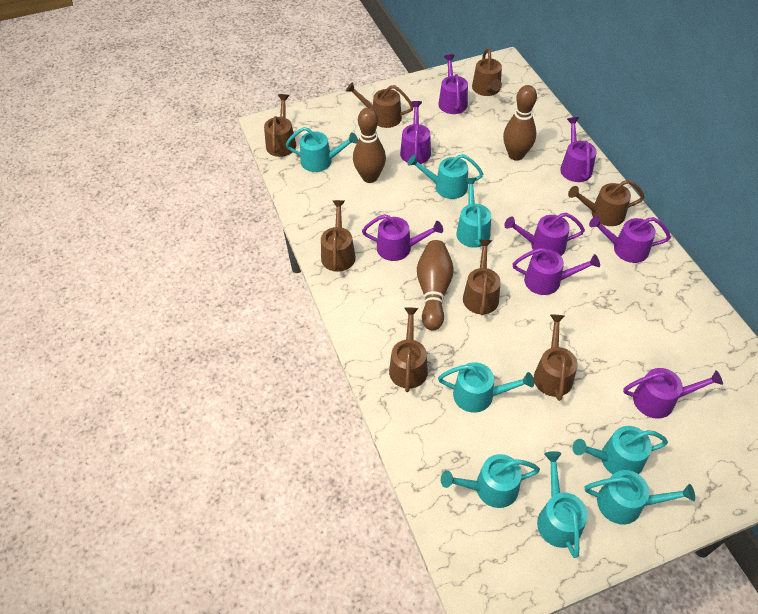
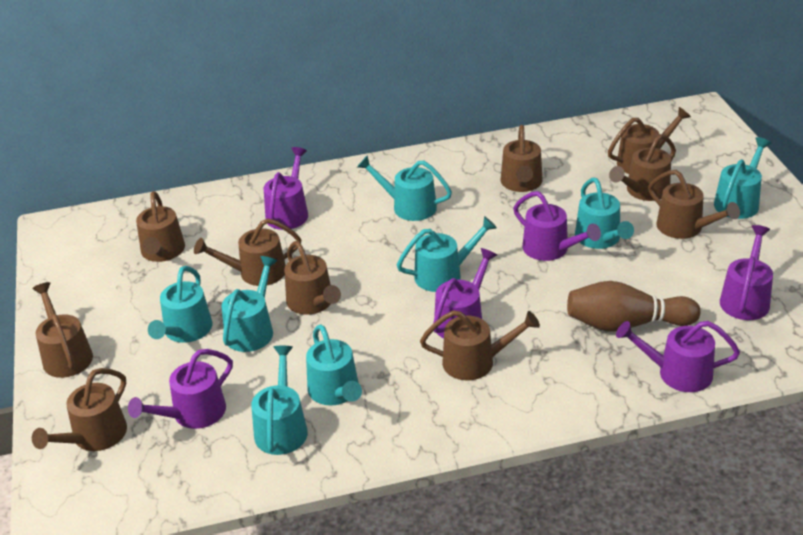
brown bowling pin: [353,108,386,183] [417,240,454,330] [503,85,537,161] = 3 -> [567,281,701,332] = 1
brown watering can: [264,94,296,157] [321,200,356,272] [346,82,414,128] [389,307,428,392] [463,240,501,315] [472,48,502,96] [534,315,578,401] [568,180,645,226] = 8 -> [32,282,93,378] [32,368,127,451] [136,191,185,262] [194,218,301,286] [284,241,341,315] [420,310,540,380] [501,125,543,192] [608,107,691,174] [609,134,676,201] [648,170,740,239] = 10
purple watering can: [362,214,443,261] [400,101,431,164] [439,54,468,114] [504,213,585,256] [512,248,600,295] [560,117,597,182] [589,216,671,263] [623,368,723,419] = 8 -> [128,349,233,429] [264,147,308,230] [433,248,497,339] [513,191,601,261] [616,321,740,392] [720,225,773,320] = 6

